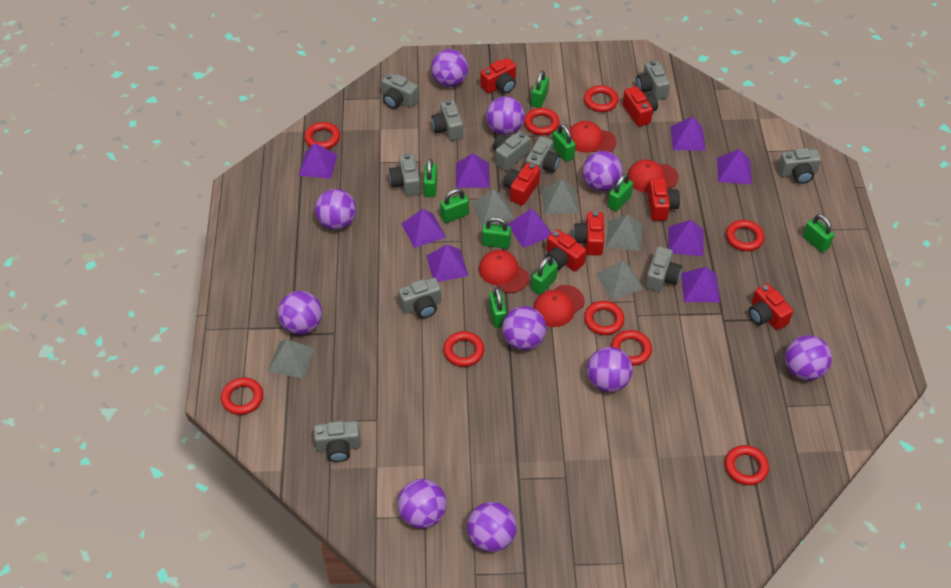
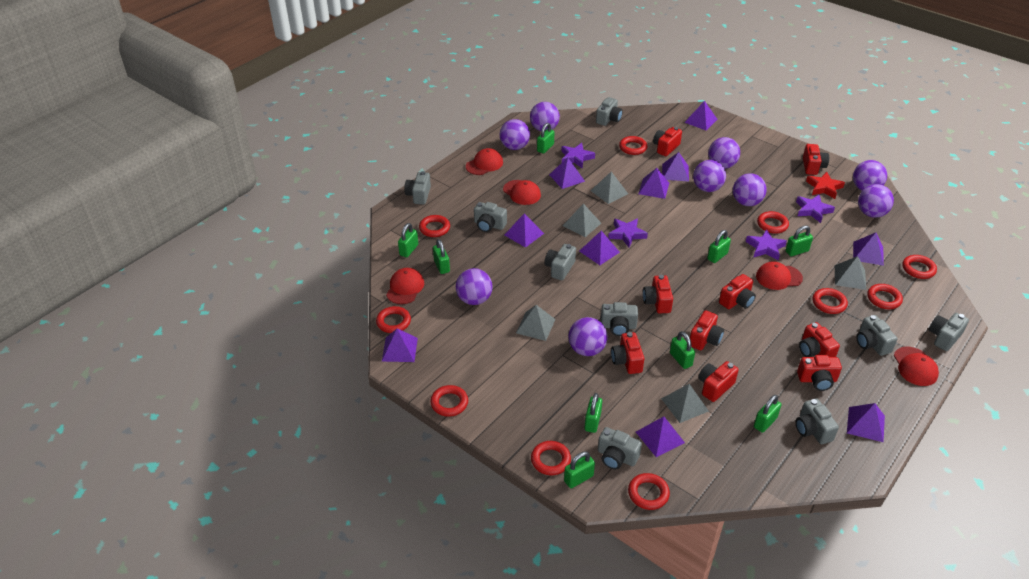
grey camera: [314,421,361,462] [382,73,419,109] [389,153,421,196] [398,277,442,318] [431,100,463,141] [493,131,530,171] [525,136,560,175] [636,60,670,100] [645,246,682,292] [778,148,821,184] = 10 -> [404,171,431,205] [474,202,507,232] [544,244,576,280] [596,97,623,126] [598,427,642,469] [601,302,638,336] [795,398,839,444] [856,315,898,356] [929,313,969,351] = 9
purple ball: [278,291,322,335] [315,189,356,230] [398,479,447,528] [431,49,468,87] [467,502,517,552] [486,96,525,135] [502,306,547,350] [583,151,623,191] [587,347,633,392] [785,335,832,380] = 10 -> [456,268,493,305] [500,119,530,150] [530,102,560,131] [568,317,608,356] [693,160,726,192] [708,137,740,169] [733,173,767,206] [853,160,887,191] [858,184,894,218] = 9
purple pyramid: [298,143,338,179] [402,209,446,248] [426,245,468,282] [456,153,490,188] [507,208,552,248] [668,220,703,256] [671,116,706,151] [681,267,720,302] [717,149,752,184] = 9 -> [382,328,418,362] [505,213,544,248] [549,158,585,189] [579,231,620,265] [636,416,685,457] [638,168,669,199] [662,152,689,182] [684,101,718,131] [847,403,885,442] [853,233,884,266] = 10
purple star: none = 0 -> [561,143,595,169] [608,219,648,247] [746,229,787,260] [796,195,835,223] = 4
red camera: [480,58,516,94] [504,163,540,205] [545,229,586,271] [573,211,604,256] [622,86,658,127] [647,178,680,221] [749,284,793,330] = 7 -> [611,332,644,374] [643,275,673,313] [653,127,682,156] [690,310,724,350] [698,361,739,402] [719,274,756,309] [797,355,842,391] [799,322,840,357] [803,144,829,175] = 9
red cap: [479,250,529,293] [533,285,585,327] [569,121,617,153] [628,159,678,192] = 4 -> [386,268,424,304] [466,148,503,175] [503,180,541,205] [756,261,803,290] [894,347,939,386] = 5
red ring: [221,377,263,415] [304,122,340,149] [443,331,484,367] [524,108,560,135] [584,85,619,112] [584,301,624,335] [611,330,652,366] [725,445,769,485] [726,220,765,251] = 9 -> [376,306,411,333] [419,215,450,237] [430,385,468,417] [531,441,571,475] [619,136,647,155] [628,473,670,510] [757,211,789,234] [813,288,848,314] [867,284,903,309] [902,255,937,279] = 10
red star: none = 0 -> [806,172,845,199] = 1

